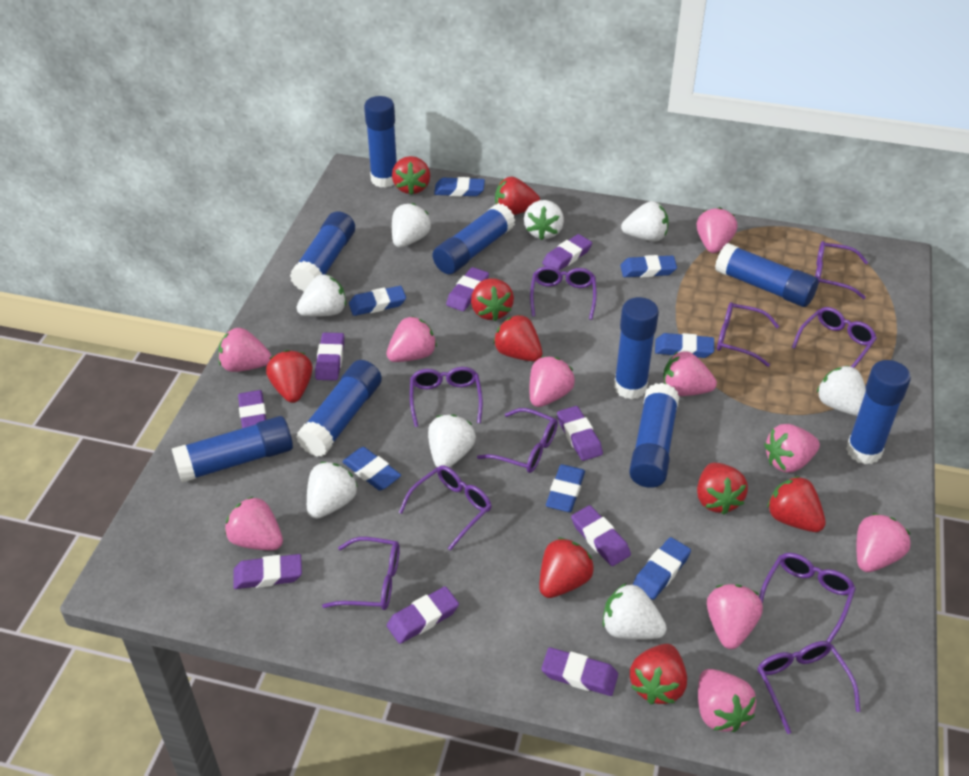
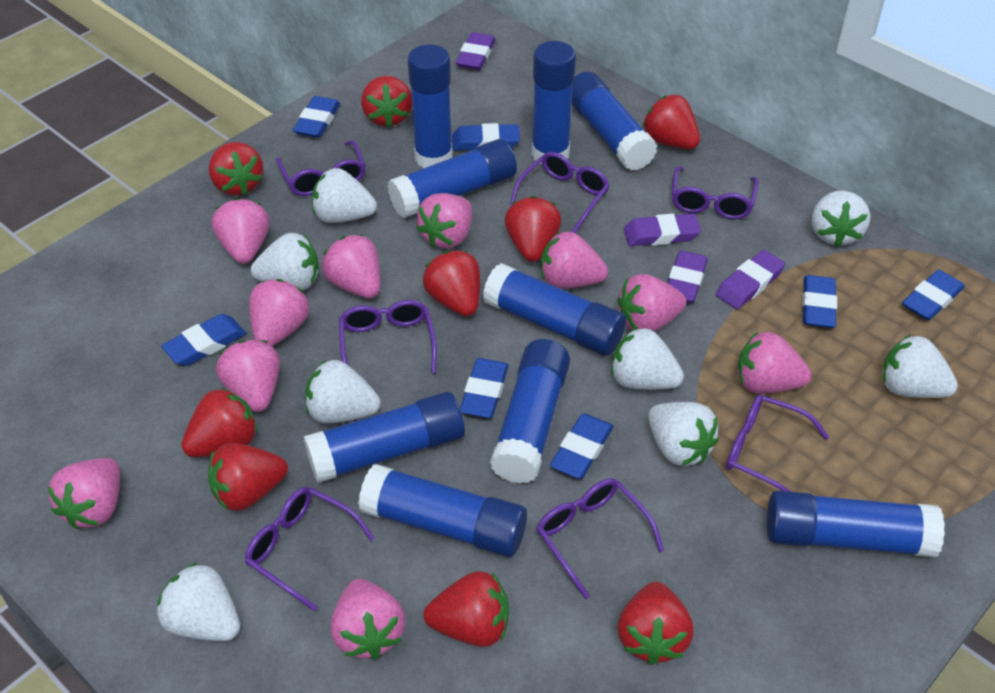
purple eraser: [233,554,302,589] [238,390,266,428] [315,332,344,381] [387,586,459,644] [446,267,489,311] [541,647,618,696] [542,234,592,270] [557,406,603,461] [571,505,631,566] = 9 -> [456,32,496,70] [624,214,701,246] [668,250,708,303] [716,250,785,309] = 4
purple glasses: [322,537,400,610] [399,465,491,551] [410,367,483,427] [477,408,558,473] [530,266,597,320] [717,302,779,367] [758,641,860,734] [759,553,856,643] [792,307,877,368] [815,241,868,299] = 10 -> [244,487,374,611] [276,140,366,196] [339,300,437,373] [509,152,610,233] [537,478,664,599] [672,166,759,219] [726,394,829,491] = 7

